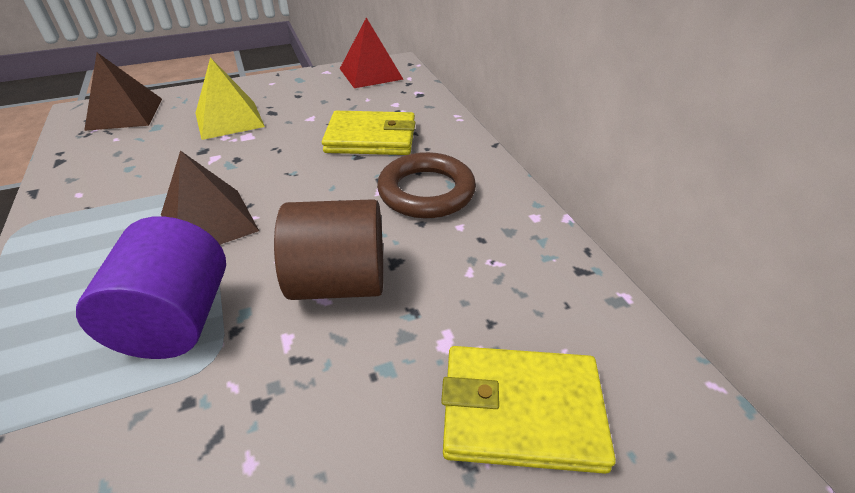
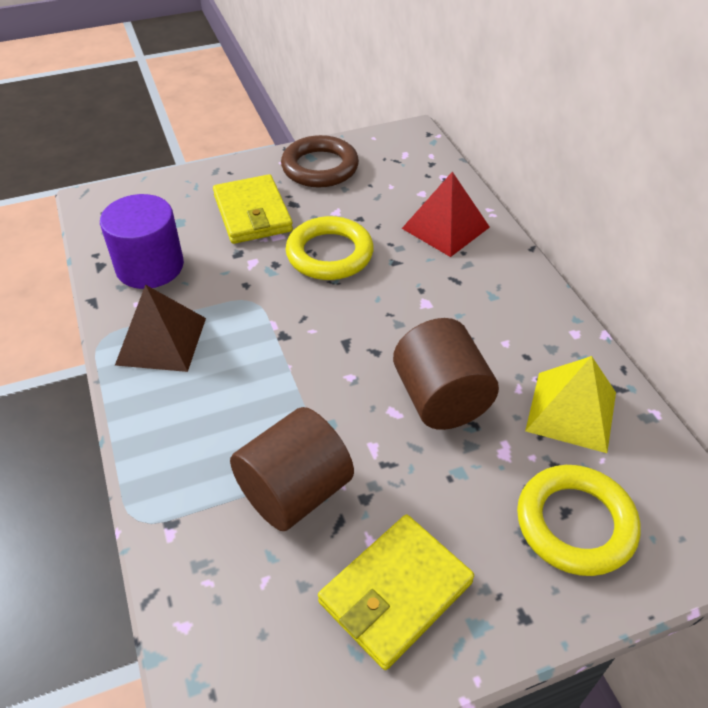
brown cylinder: [274,199,383,300] = 1 -> [230,407,354,531] [393,318,499,430] = 2
brown pyramid: [84,53,162,131] [161,150,259,245] = 2 -> [115,285,206,372] = 1
yellow ring: none = 0 -> [285,216,374,280] [517,465,640,576] = 2

